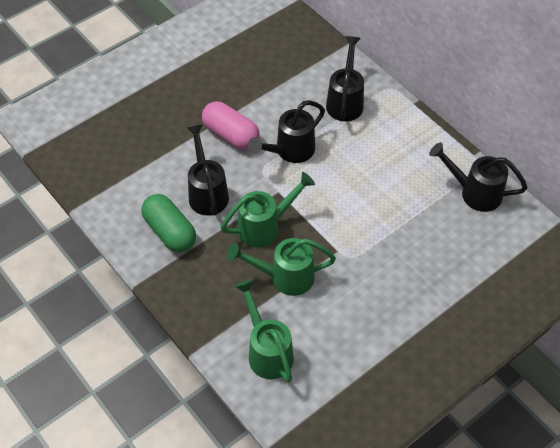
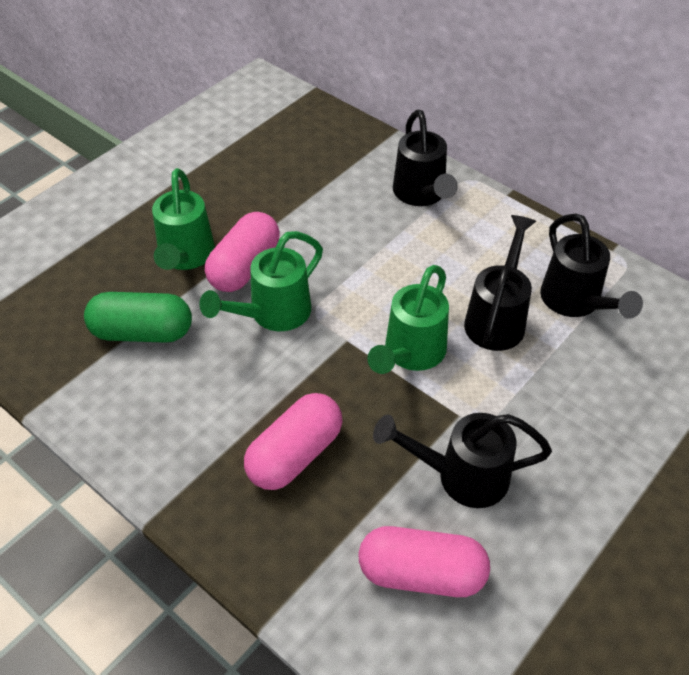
pink capsule: [202,102,260,150] = 1 -> [205,212,280,292] [244,393,343,490] [359,526,490,597] = 3

